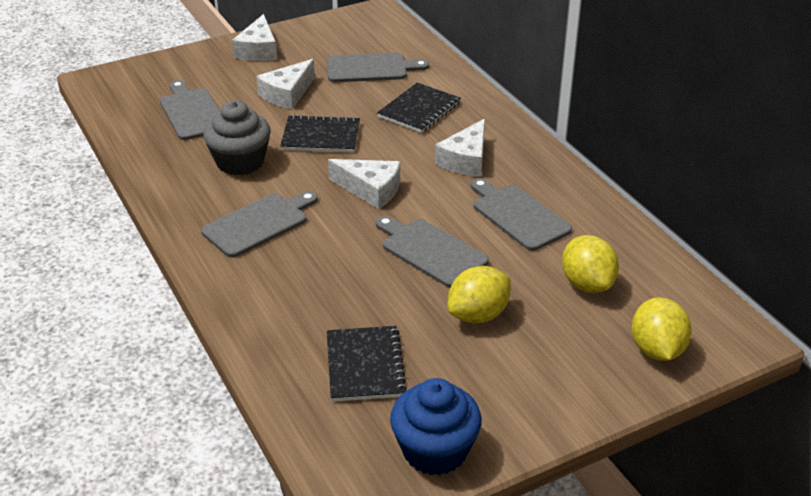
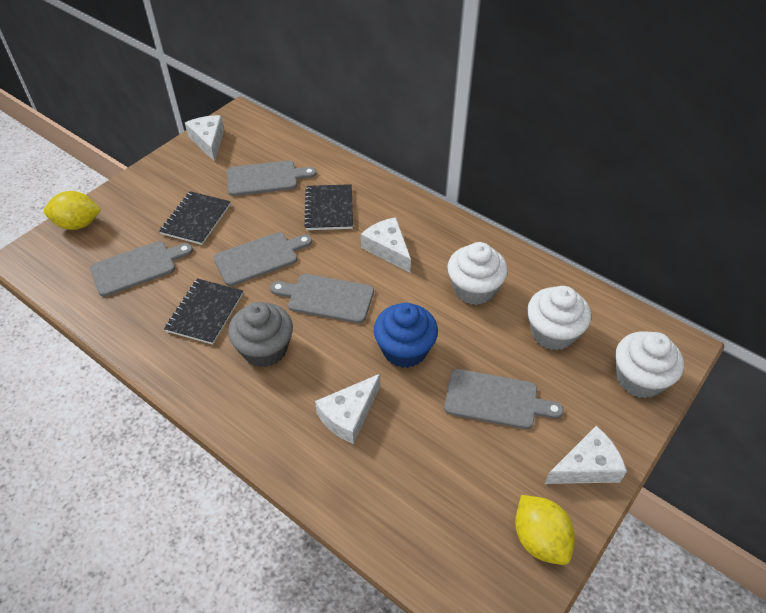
white cupcake: none = 0 -> [447,242,508,305] [527,286,591,350] [615,331,684,398] = 3
yellow lemon: [447,266,511,324] [562,235,619,293] [632,297,692,361] = 3 -> [44,191,101,230] [515,495,575,565] = 2

